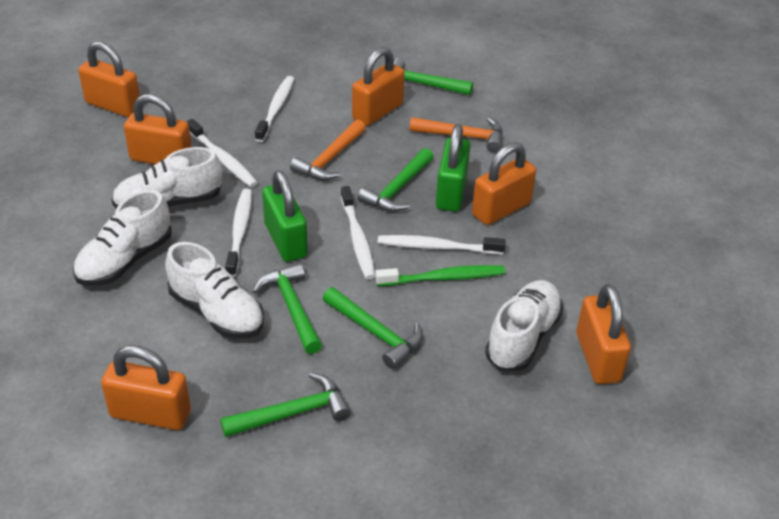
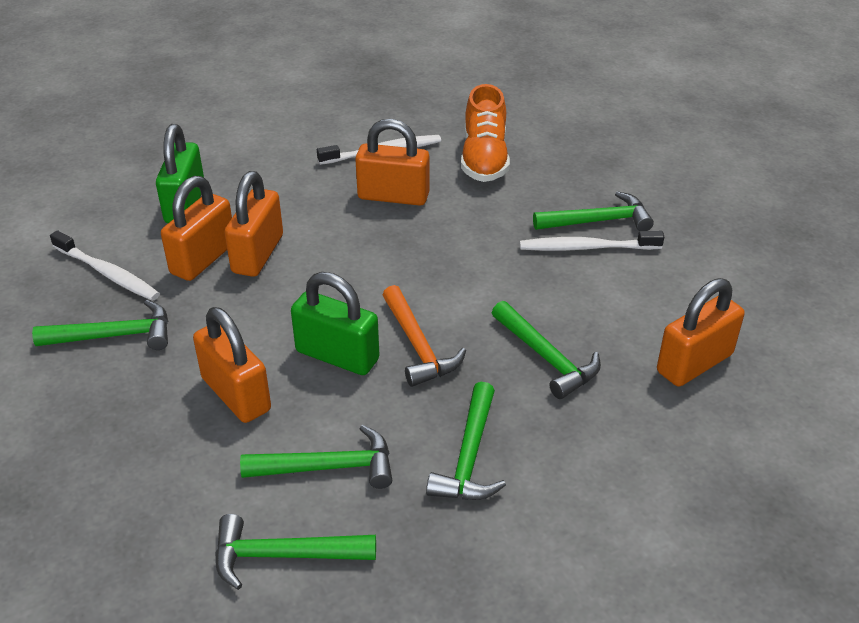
green hammer: [220,373,351,437] [253,263,322,354] [323,287,423,369] [358,148,434,212] [394,58,473,95] = 5 -> [32,300,168,350] [215,514,376,590] [240,425,392,489] [426,382,506,500] [492,301,601,399] [533,191,654,231] = 6
green toothbrush: [375,265,505,286] = 1 -> none = 0
orange hammer: [290,120,366,180] [410,117,503,152] = 2 -> [383,285,466,387] = 1
orange padlock: [78,41,140,117] [101,345,191,430] [124,94,192,164] [352,47,404,126] [472,142,536,225] [576,284,631,384] = 6 -> [161,176,232,281] [193,307,271,423] [225,171,283,277] [355,119,429,206] [657,278,744,387] = 5
orange shoe: none = 0 -> [461,84,510,182] = 1
white shoe: [73,190,172,286] [111,147,222,209] [165,242,264,339] [485,280,563,371] = 4 -> none = 0
white toothbrush: [186,119,258,187] [225,189,252,277] [255,76,294,142] [341,186,375,279] [378,235,506,255] = 5 -> [50,230,160,301] [317,135,441,165] [520,231,664,251] = 3

